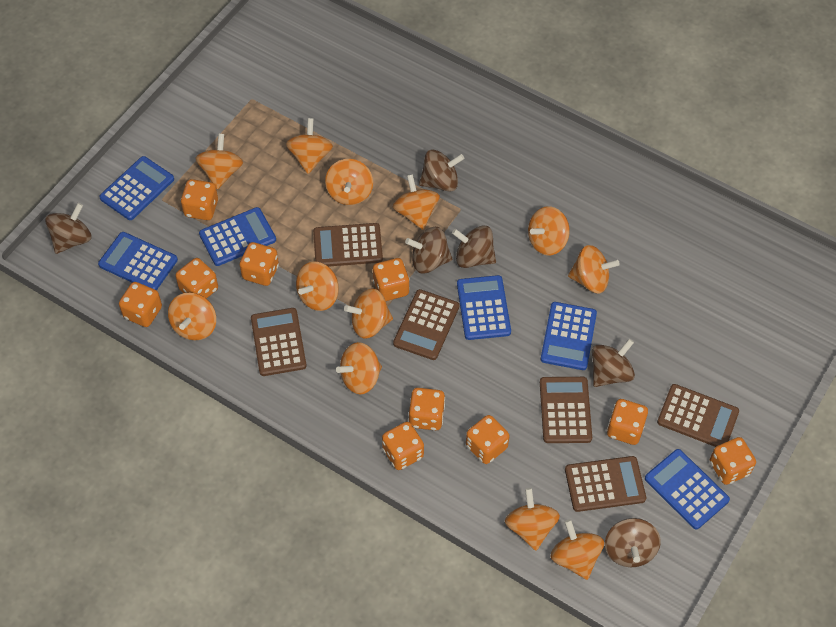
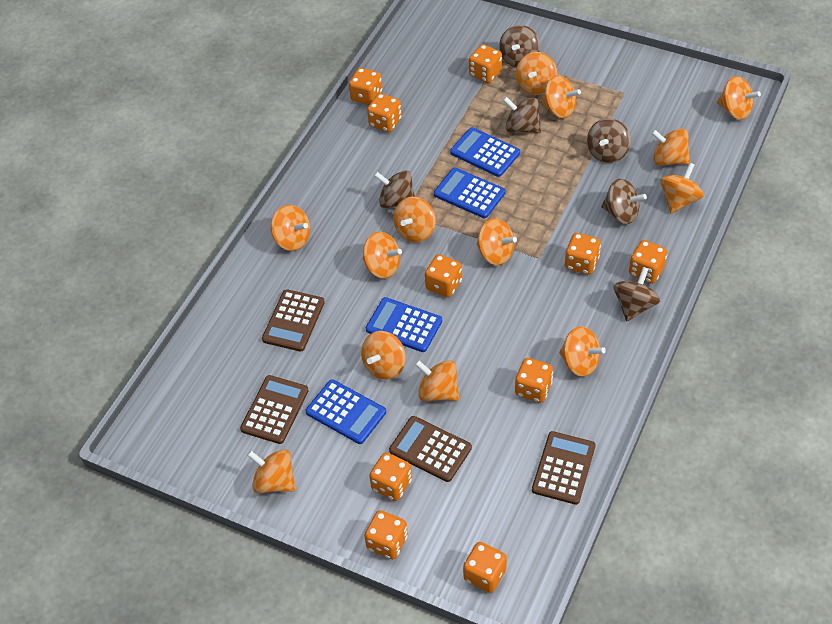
blue calculator: [98,232,178,291] [99,156,174,220] [199,207,276,266] [457,275,511,340] [541,302,597,370] [645,449,730,529] = 6 -> [306,379,386,444] [366,297,442,352] [434,168,505,218] [450,127,520,177] = 4
brown calculator: [251,308,307,376] [313,223,383,267] [393,289,459,360] [540,377,592,443] [565,456,646,512] [657,384,739,447] = 6 -> [240,375,309,444] [262,289,325,352] [389,416,472,482] [532,431,596,505] = 4
orange spinning top: [168,293,216,340] [195,133,243,189] [286,118,333,174] [296,262,339,311] [325,159,373,205] [336,342,382,394] [344,289,393,338] [393,174,440,230] [505,488,560,551] [528,206,570,255] [551,519,604,580] [568,245,620,294] = 12 -> [247,449,296,493] [271,205,310,251] [361,331,406,380] [363,232,402,278] [394,197,436,243] [415,360,460,401] [477,218,517,265] [516,52,557,95] [541,75,581,118] [559,326,606,377] [651,128,690,166] [660,163,704,213] [717,76,761,120] = 13

